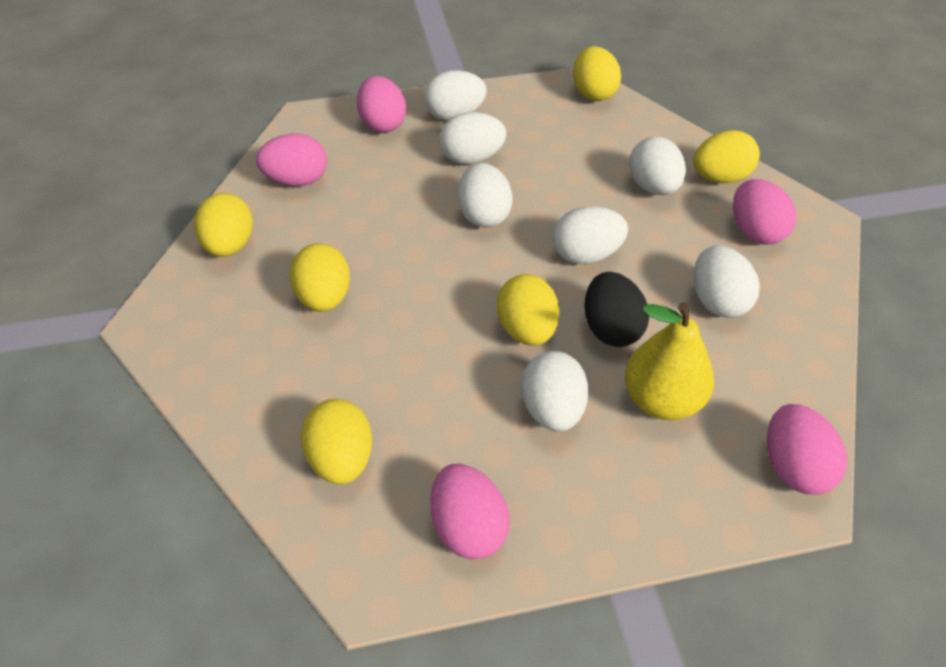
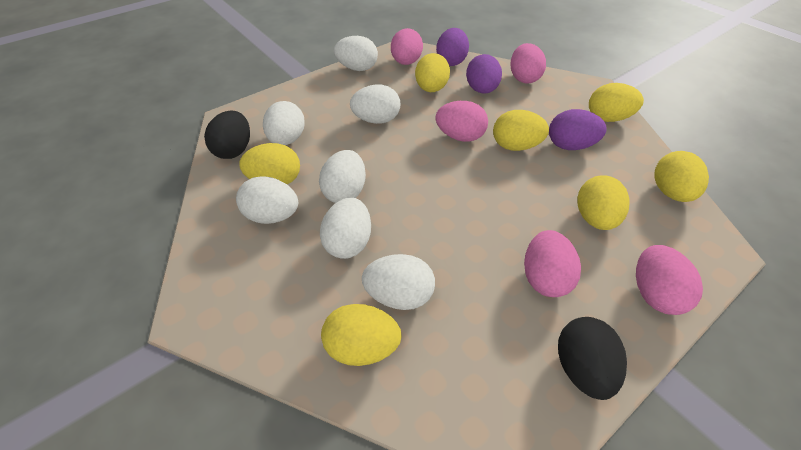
black egg: [584,272,649,347] = 1 -> [204,111,250,159] [558,317,627,400] = 2
purple egg: none = 0 -> [436,28,469,66] [466,54,502,94] [549,109,607,150] = 3
yellow egg: [194,193,253,257] [290,243,350,312] [301,399,372,485] [497,274,559,346] [573,46,621,101] [693,130,760,183] = 6 -> [239,143,300,184] [321,304,402,366] [415,53,450,92] [493,110,549,151] [577,175,630,230] [589,83,644,122] [654,151,709,202] = 7
yellow pear: [625,302,714,420] = 1 -> none = 0

